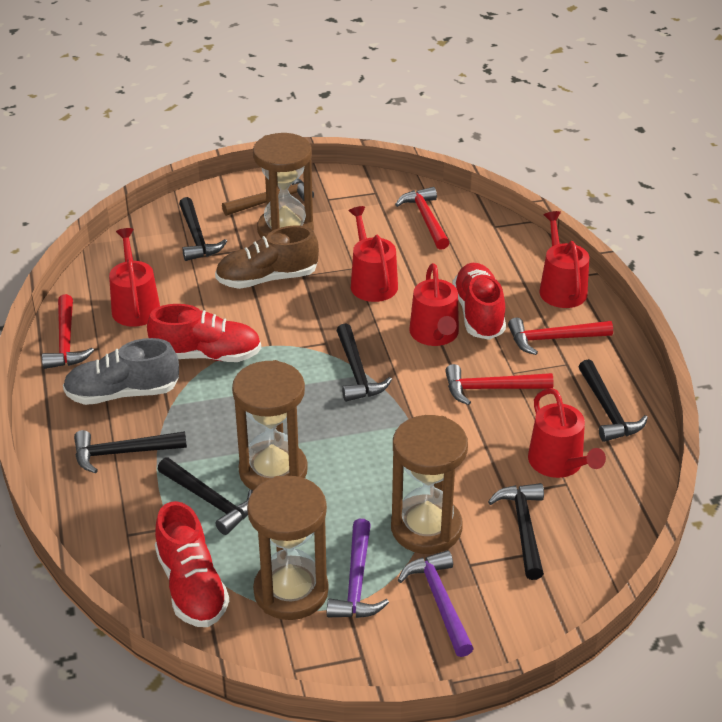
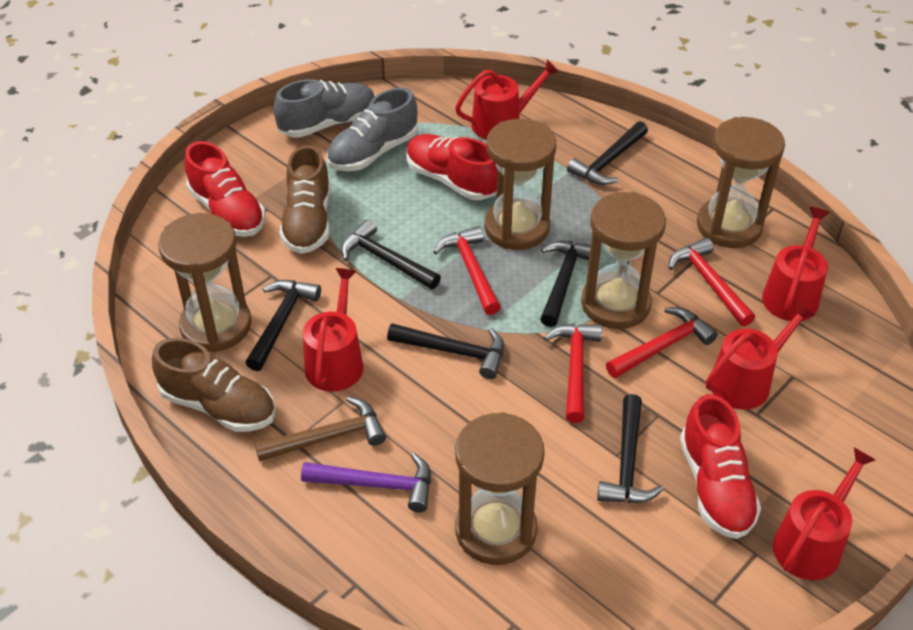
brown hourglass: [232,360,308,490] [247,476,328,620] [253,133,314,238] [391,415,468,554] = 4 -> [158,213,252,352] [455,412,545,565] [484,119,556,250] [581,192,666,329] [697,117,785,248] = 5
brown shoe: [215,226,319,289] = 1 -> [152,338,275,432] [280,145,330,254] = 2
grey shoe: [63,338,179,405] = 1 -> [273,79,376,138] [326,87,418,171] = 2
purple hammer: [327,519,389,618] [398,550,474,657] = 2 -> [301,453,431,513] = 1

